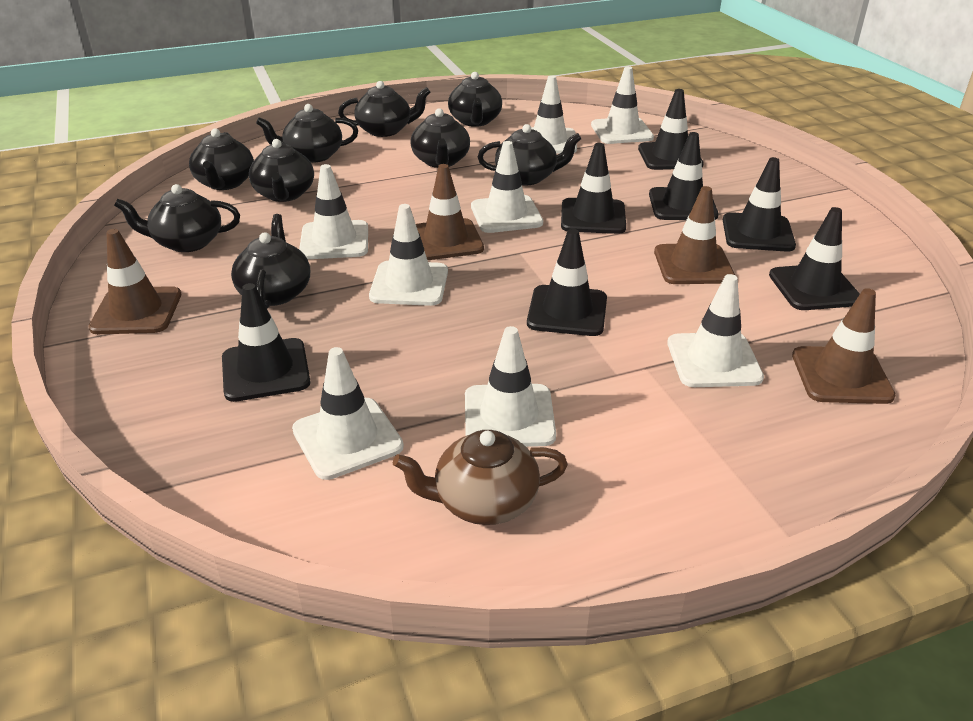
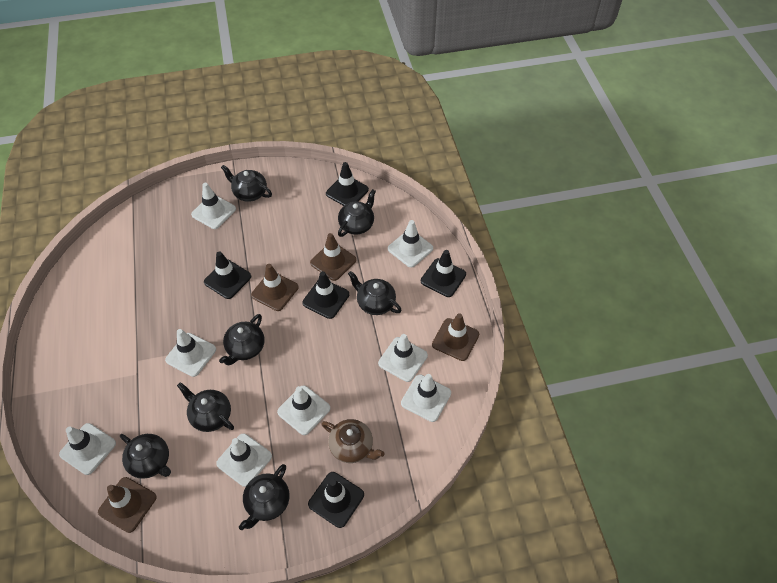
black teapot: [114,184,240,252] [189,128,254,190] [231,214,310,308] [249,139,314,202] [256,104,358,163] [338,81,431,137] [410,108,470,168] [448,72,502,127] [478,124,581,185] = 9 -> [120,434,171,479] [177,382,234,432] [219,314,264,365] [221,165,272,202] [239,464,289,530] [338,189,376,237] [348,271,402,315] = 7
black traffic cone: [222,283,310,402] [527,229,607,336] [561,143,626,234] [638,89,704,170] [649,132,719,220] [723,157,796,252] [769,207,860,310] = 7 -> [204,251,251,299] [302,271,349,319] [308,472,364,528] [326,162,369,206] [421,250,466,297] = 5

